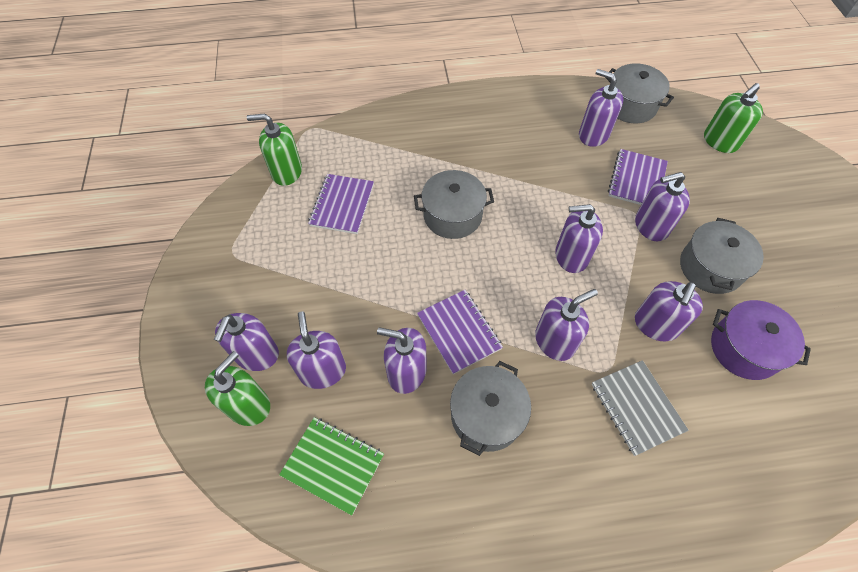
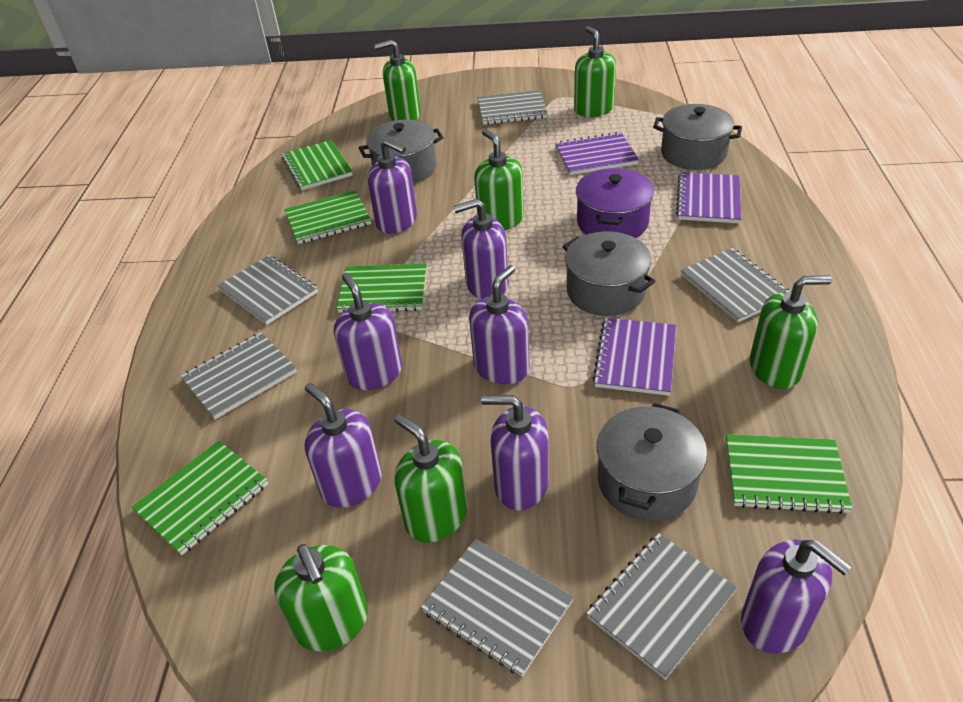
green notebook: [279,417,384,516] = 1 -> [132,441,268,555] [282,140,353,190] [284,190,371,244] [337,264,427,313] [726,434,852,514] = 5
green soap dispenser: [205,351,270,426] [247,114,302,186] [704,83,763,153] = 3 -> [274,544,368,652] [374,40,421,121] [395,414,468,543] [474,129,524,230] [574,26,616,117] [750,275,832,389] = 6
grey notebook: [592,360,689,456] = 1 -> [180,332,297,419] [217,255,318,325] [421,539,574,677] [477,90,548,125] [586,533,737,680] [681,248,790,322] = 6
purple soap dispenser: [214,313,279,371] [287,311,346,389] [377,327,426,394] [535,289,598,361] [555,204,603,273] [579,69,623,147] [635,172,690,241] [635,281,703,341] = 8 -> [305,383,382,508] [334,273,402,390] [368,139,417,234] [453,199,508,299] [469,265,530,384] [481,395,549,510] [741,539,852,654] = 7

